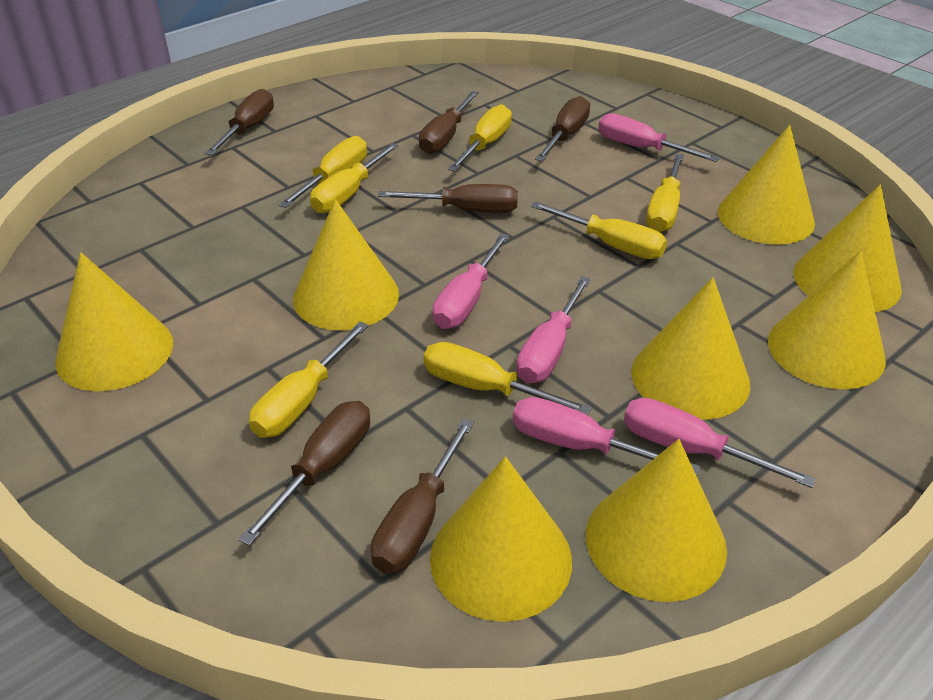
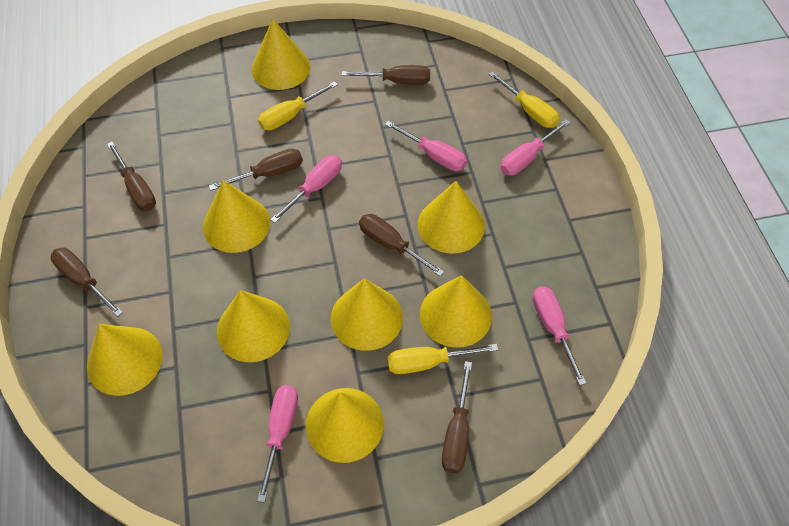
yellow screwdriver: [249,322,369,438] [279,136,367,208] [310,143,399,213] [423,342,591,415] [448,104,512,172] [531,201,667,259] [646,154,684,232] = 7 -> [258,81,338,130] [387,344,498,374] [488,71,560,128] = 3

